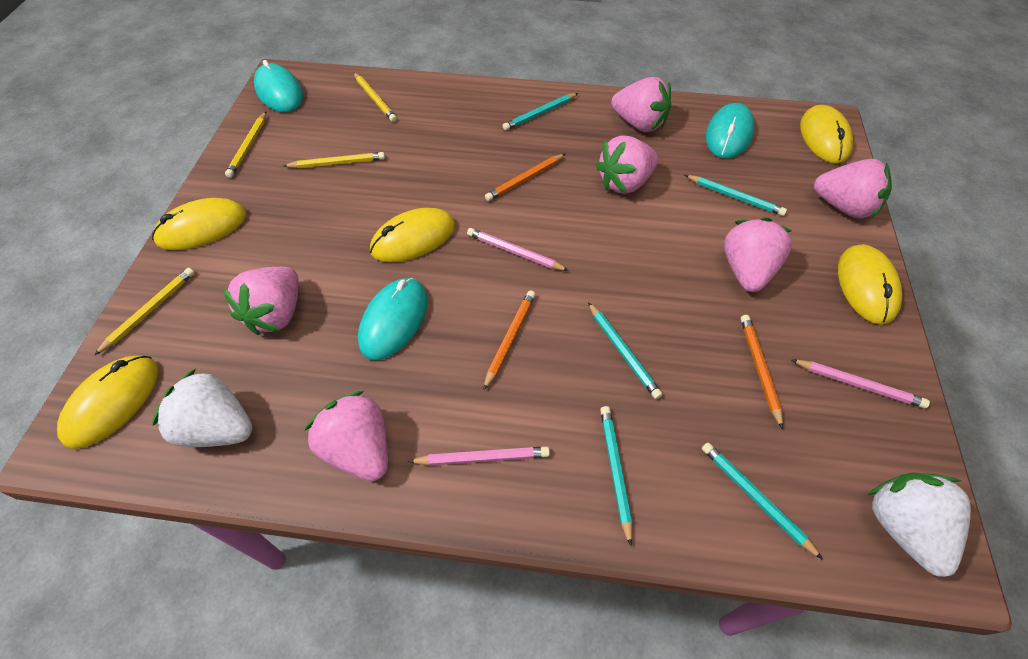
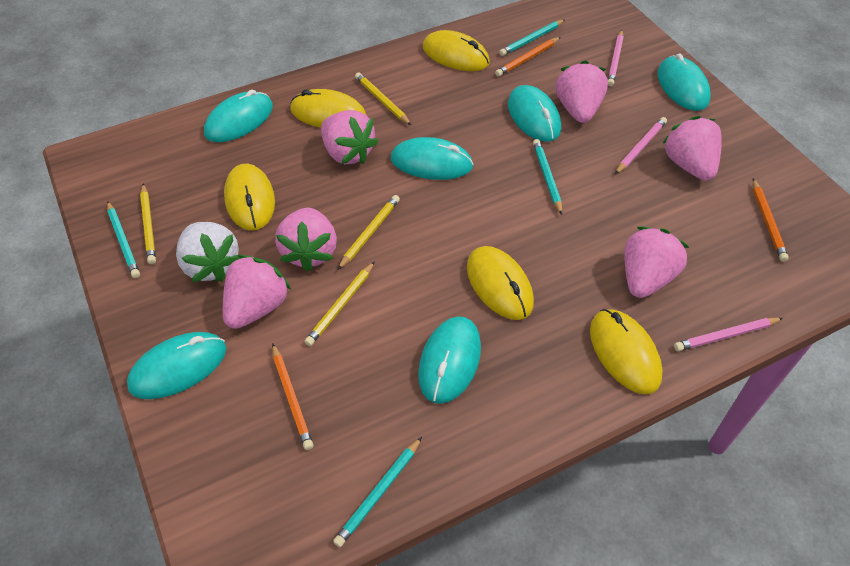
turquoise mouse: [254,60,303,112] [358,278,427,361] [706,103,754,159] = 3 -> [127,332,226,399] [204,90,273,142] [391,137,474,180] [418,316,481,404] [508,85,561,142] [658,53,711,111] = 6
turquoise pencil: [502,93,578,131] [588,302,662,399] [600,406,632,546] [685,175,787,216] [702,443,823,560] = 5 -> [107,201,140,278] [333,437,422,547] [499,20,564,56] [533,139,562,215] = 4
white strawberry: [153,369,252,447] [868,473,971,577] = 2 -> [176,222,240,282] = 1

